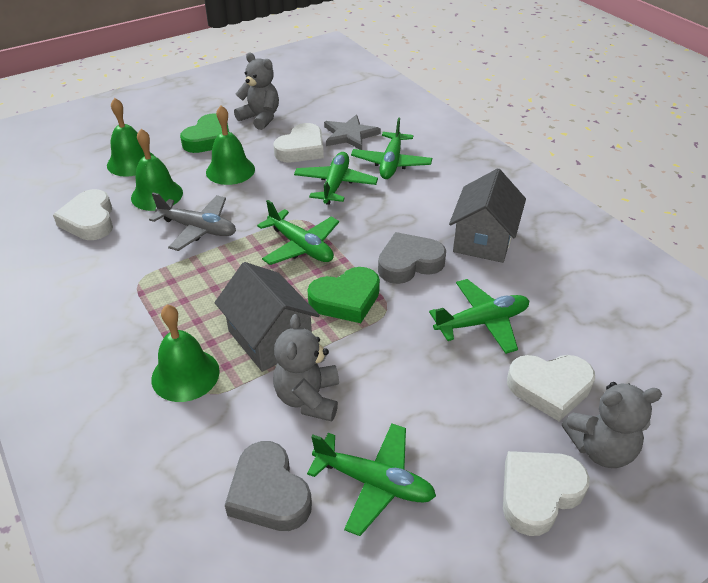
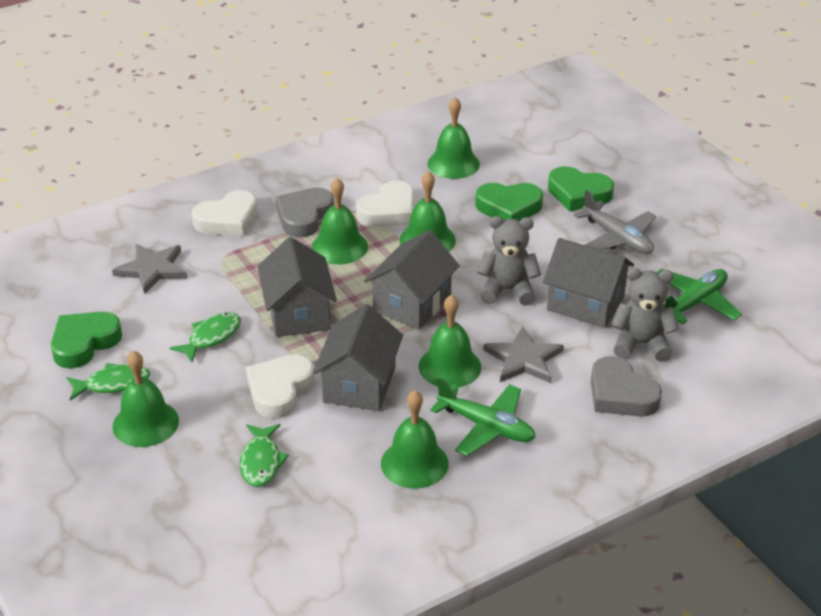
green bell: [107,98,154,177] [131,129,183,211] [151,305,220,402] [206,106,255,185] = 4 -> [112,350,179,447] [311,178,368,264] [381,390,449,489] [400,171,456,252] [419,295,481,387] [427,97,480,179] = 6
green fish: none = 0 -> [67,363,150,401] [170,312,241,362] [240,424,289,487] = 3
green heart: [180,114,229,153] [307,267,380,323] = 2 -> [51,312,122,369] [475,183,543,221] [548,166,614,211] = 3
green plane: [257,200,339,265] [294,152,378,205] [307,424,436,536] [351,117,432,179] [429,279,529,354] = 5 -> [430,378,536,456] [657,269,742,324] = 2
grey house: [215,262,320,372] [449,168,526,263] = 2 -> [257,237,337,337] [313,304,403,411] [364,230,460,330] [543,238,634,328] = 4
grey star: [324,115,381,150] = 1 -> [112,244,187,294] [483,326,564,383] = 2
grey teddy bear: [234,53,279,130] [273,314,339,422] [562,382,662,468] = 3 -> [477,216,541,306] [611,268,679,362] = 2
white heart: [53,189,113,240] [273,123,324,162] [503,451,590,536] [507,355,595,421] = 4 -> [192,190,257,236] [246,354,315,419] [356,181,414,227] = 3

